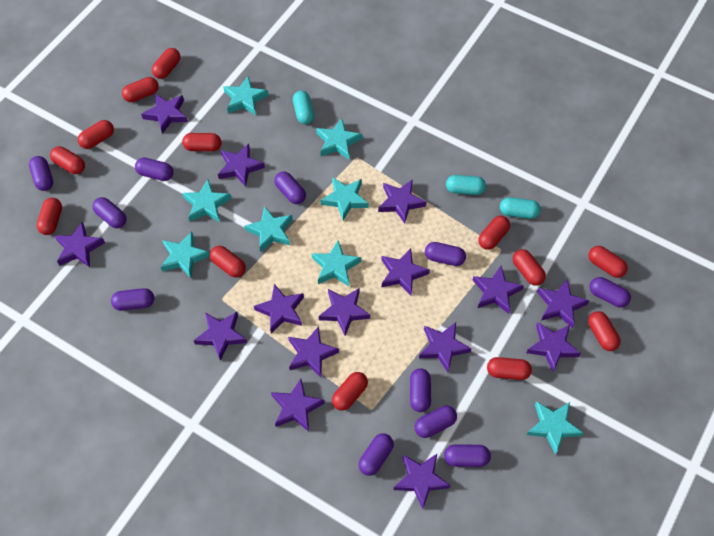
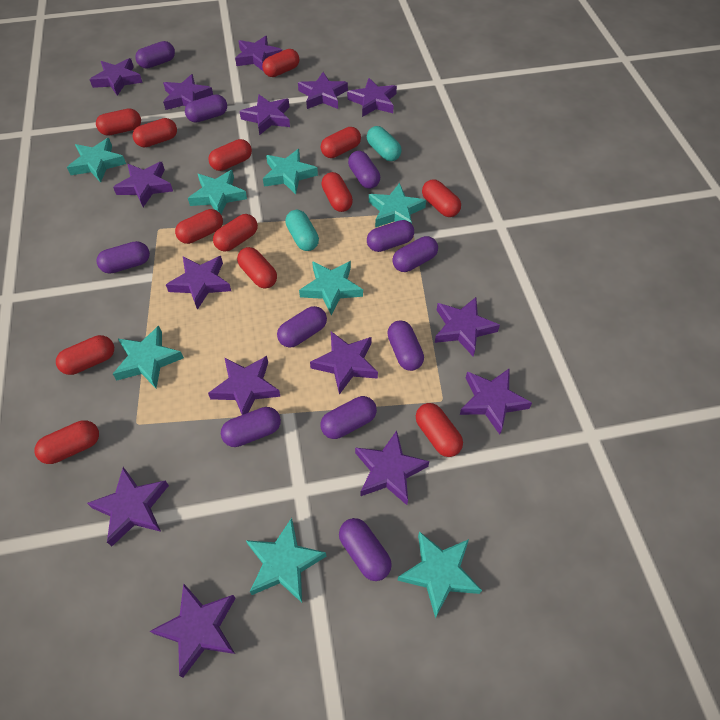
turquoise capsule: [293,91,314,124] [446,175,486,195] [500,197,541,219] = 3 -> [285,210,319,251] [367,126,402,161] = 2

